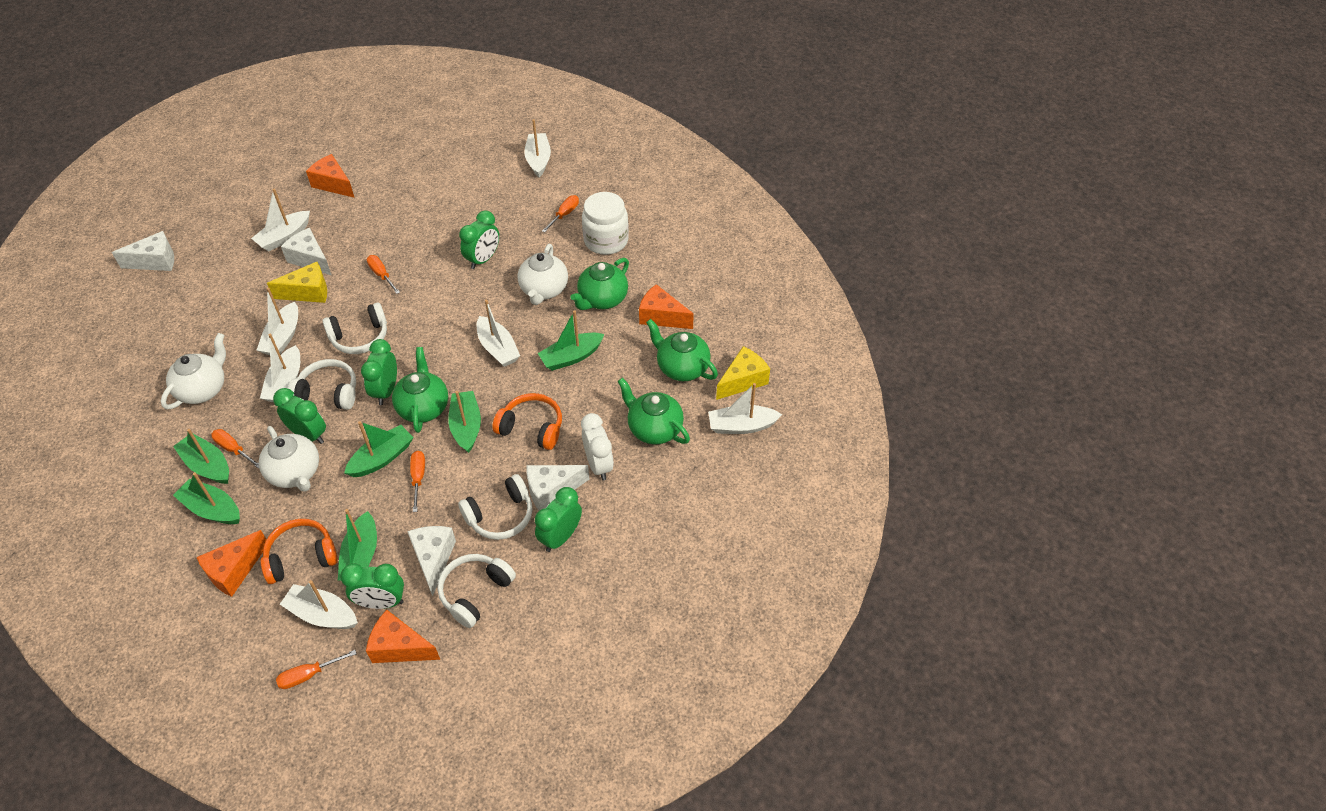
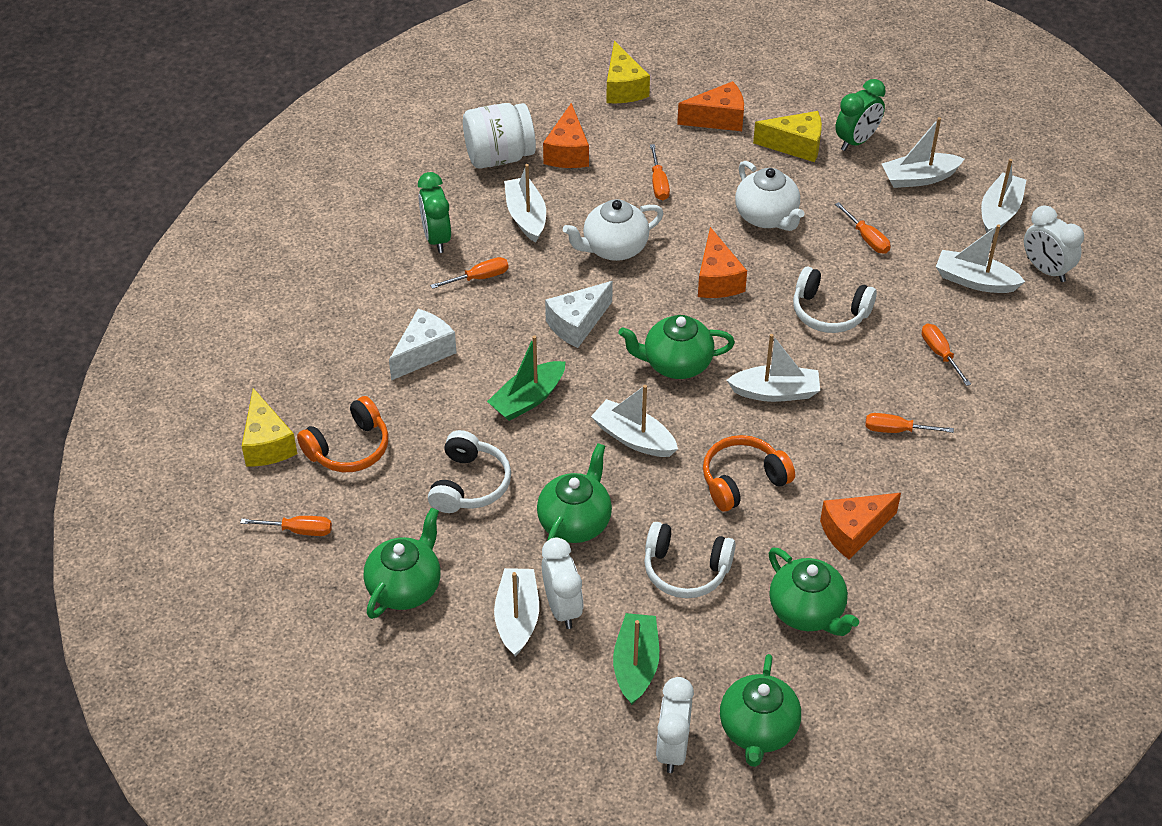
green boat: [173,429,229,484] [173,472,240,524] [338,509,377,581] [344,421,414,477] [448,391,481,453] [538,310,605,371] = 6 -> [487,335,566,421] [613,613,659,705] = 2
green clock: [273,388,326,444] [340,563,404,609] [361,339,397,405] [459,210,499,269] [535,487,582,552] = 5 -> [418,172,451,253] [835,79,886,151] = 2
green teapot: [392,347,448,433] [570,258,629,310] [617,378,690,445] [646,319,718,381] = 4 -> [364,508,441,619] [537,443,612,543] [618,315,735,379] [720,654,801,767] [768,548,859,636] = 5
orange screwdriver: [211,429,259,469] [276,650,356,689] [367,255,400,294] [410,451,425,512] [542,195,579,233] = 5 -> [240,516,332,536] [430,257,509,289] [650,144,670,200] [835,202,891,253] [865,413,954,433] [922,324,971,386] = 6
white cheese: [112,231,174,271] [281,228,331,275] [407,526,456,596] [526,465,590,511] = 4 -> [389,309,457,381] [545,281,613,348] = 2
white clock: [581,413,614,480] = 1 -> [542,538,583,629] [656,677,694,773] [1024,205,1084,282] = 3
white headphones: [288,359,356,410] [323,303,387,354] [437,554,516,628] [458,474,533,540] = 4 -> [428,430,511,513] [644,522,736,598] [793,267,877,333] = 3
white teapot: [161,333,226,409] [259,426,319,492] [517,244,568,305] = 3 -> [563,199,664,261] [735,161,804,231] = 2
yellow cheese: [267,262,327,303] [716,346,770,400] = 2 -> [242,388,297,467] [606,41,650,104] [753,111,822,162] = 3

